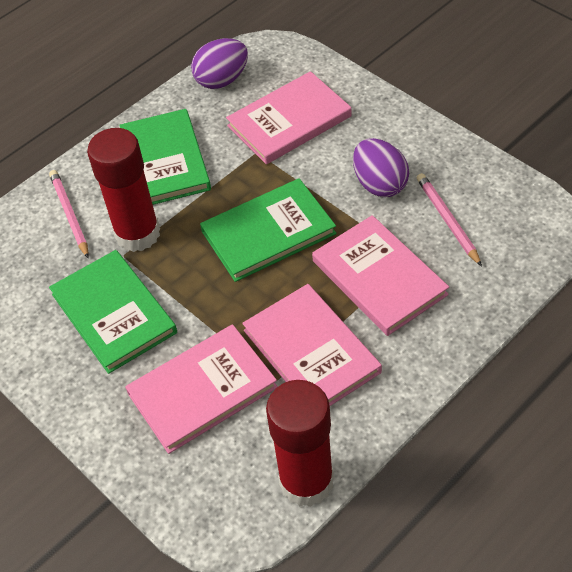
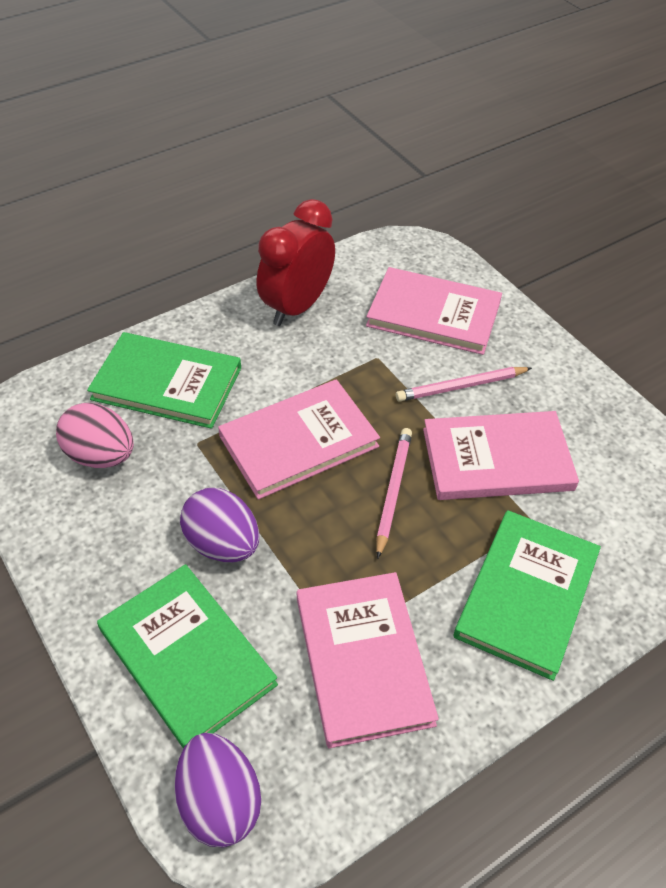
pink egg: none = 0 -> [56,403,134,468] = 1
red clock: none = 0 -> [257,199,335,326] = 1
red glue stick: [87,128,160,252] [266,380,334,507] = 2 -> none = 0

